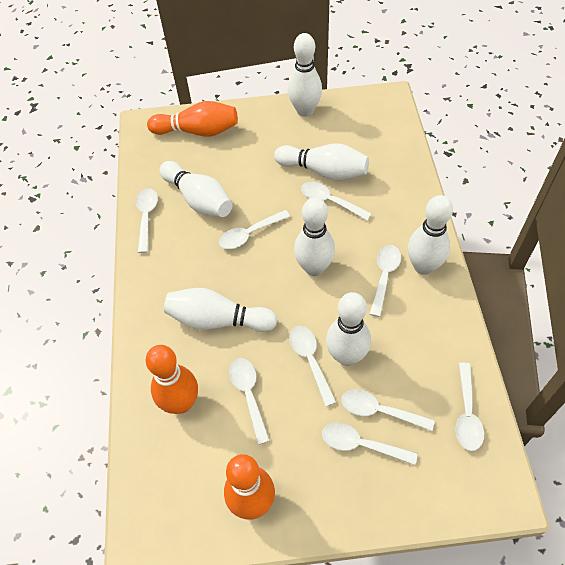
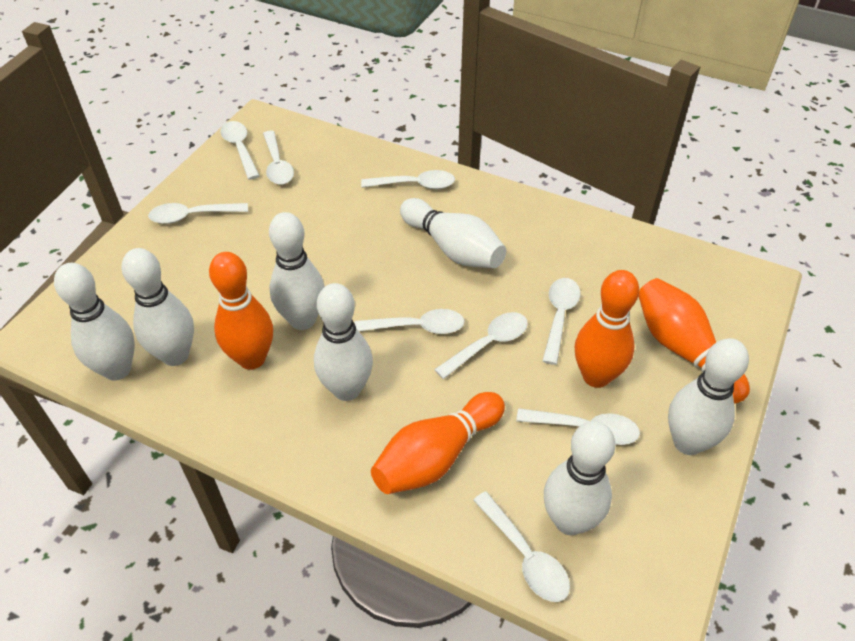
orange bowling pin: [146,345,198,414] [147,101,238,137] [224,454,275,520] = 3 -> [209,252,273,370] [371,392,505,494] [575,270,639,388] [639,278,750,404] = 4

